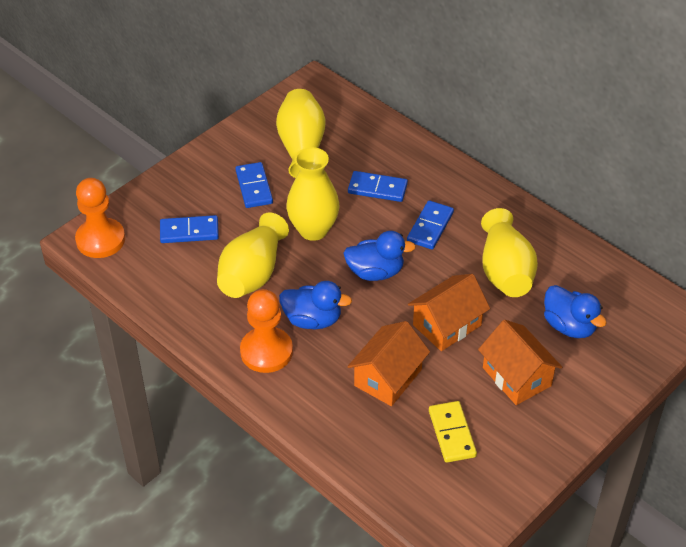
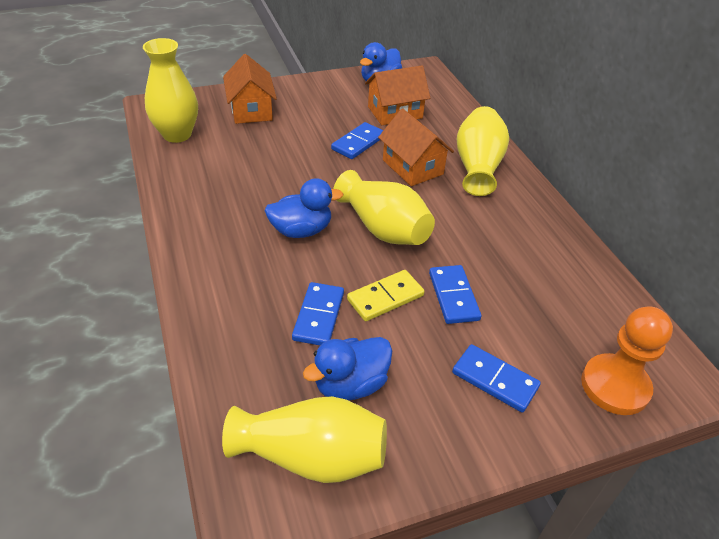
orange pawn: [75,178,125,258] [240,289,293,373] = 2 -> [581,306,673,415] = 1

